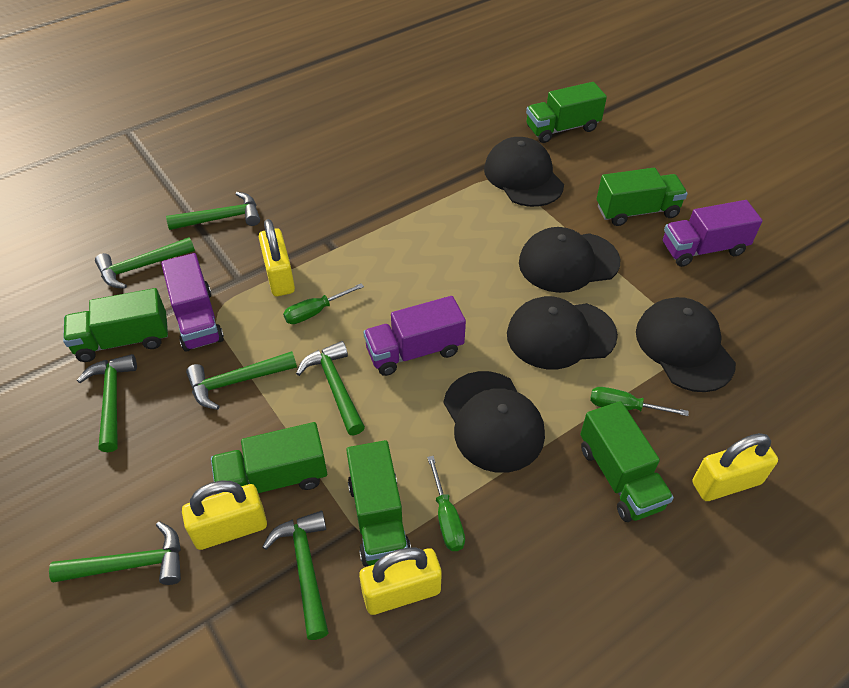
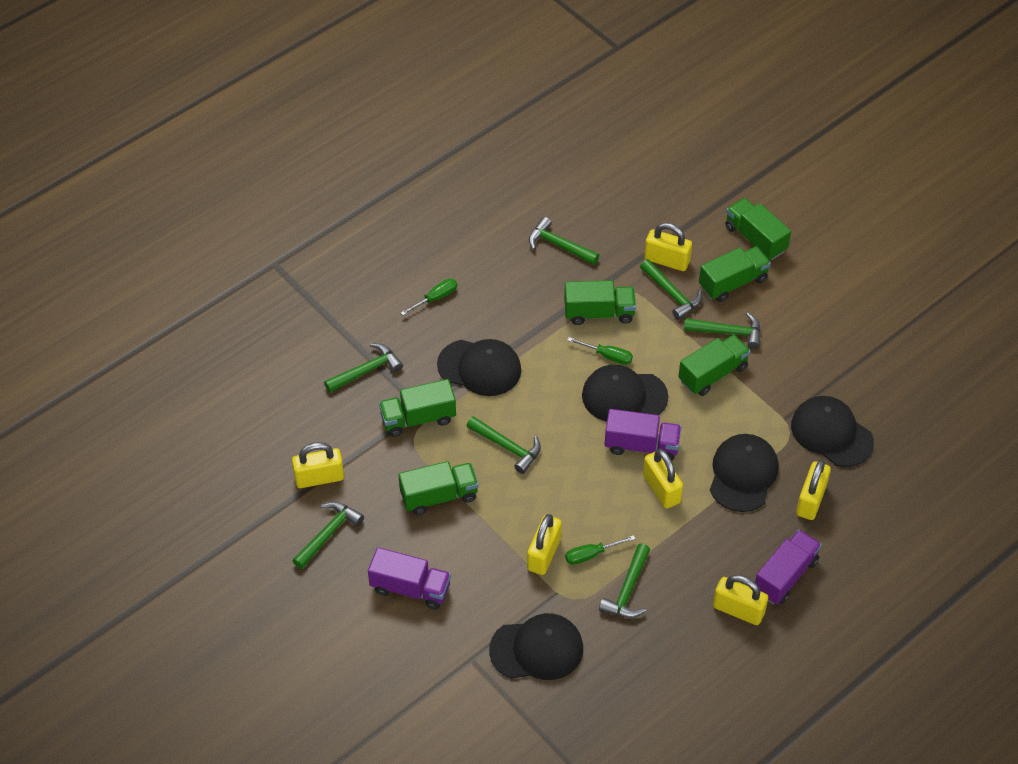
yellow padlock: [182,481,267,550] [259,219,295,296] [359,547,442,615] [692,433,778,501] = 4 -> [292,442,344,488] [527,514,562,575] [643,449,683,508] [644,222,692,271] [713,575,768,625] [796,460,831,520] = 6

